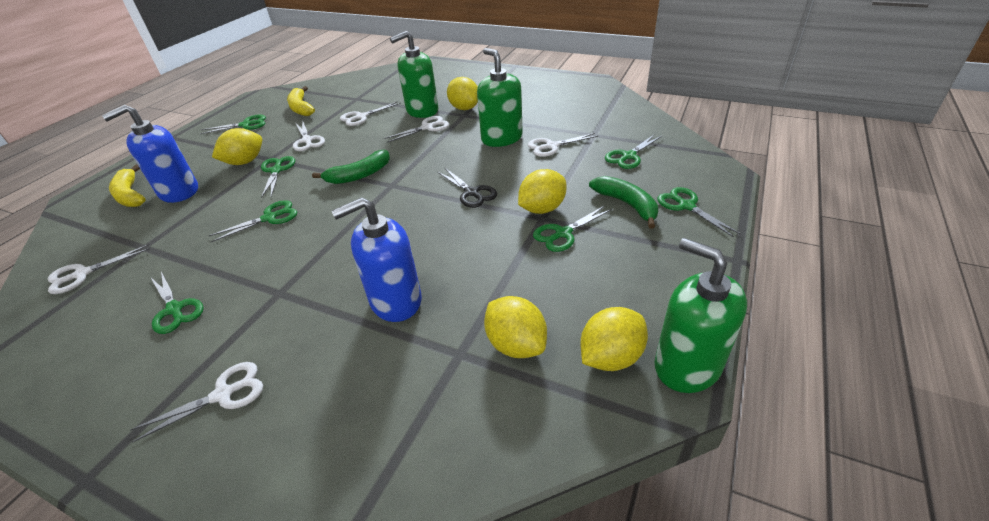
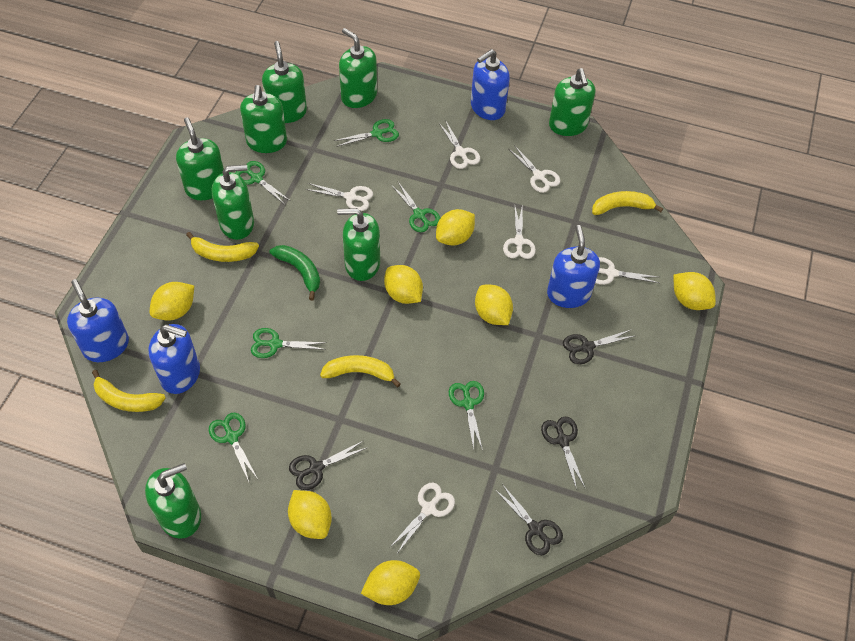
black scissors: [438,168,497,208] = 1 -> [289,441,368,490] [495,484,563,555] [541,417,585,490] [563,329,634,364] = 4
blue soap dispenser: [102,105,198,203] [332,197,422,322] = 2 -> [67,279,129,362] [148,324,200,394] [471,49,510,120] [547,225,600,308] = 4
green banana: [312,150,390,184] [589,176,658,229] = 2 -> [270,245,320,300] = 1
green scissors: [151,271,204,334] [200,115,266,134] [209,200,297,242] [261,156,295,198] [533,206,612,252] [605,134,662,169] [657,187,741,238] = 7 -> [209,413,258,482] [235,161,291,205] [251,328,327,358] [334,119,399,147] [391,182,440,232] [449,381,484,450] = 6
green soap dispenser: [390,31,438,118] [477,48,523,147] [655,238,747,393] = 3 -> [145,463,201,539] [176,117,224,200] [212,165,254,240] [240,85,287,153] [262,41,307,123] [337,208,380,281] [339,28,377,108] [549,68,596,136] = 8
yellow banana: [109,164,146,207] [287,86,315,116] = 2 -> [92,370,165,412] [186,232,259,262] [320,355,401,387] [592,191,663,215] = 4
yellow lemon: [212,128,262,165] [447,77,478,110] [484,296,547,358] [518,169,567,214] [581,307,648,371] = 5 -> [150,282,194,321] [288,490,332,539] [361,560,420,605] [384,265,423,304] [436,209,475,246] [475,285,513,325] [673,272,716,310] = 7

